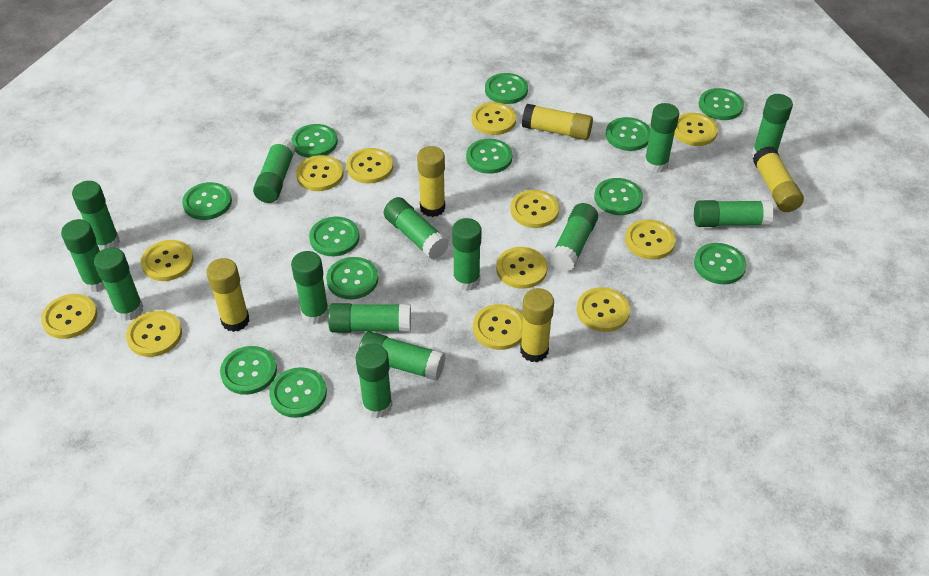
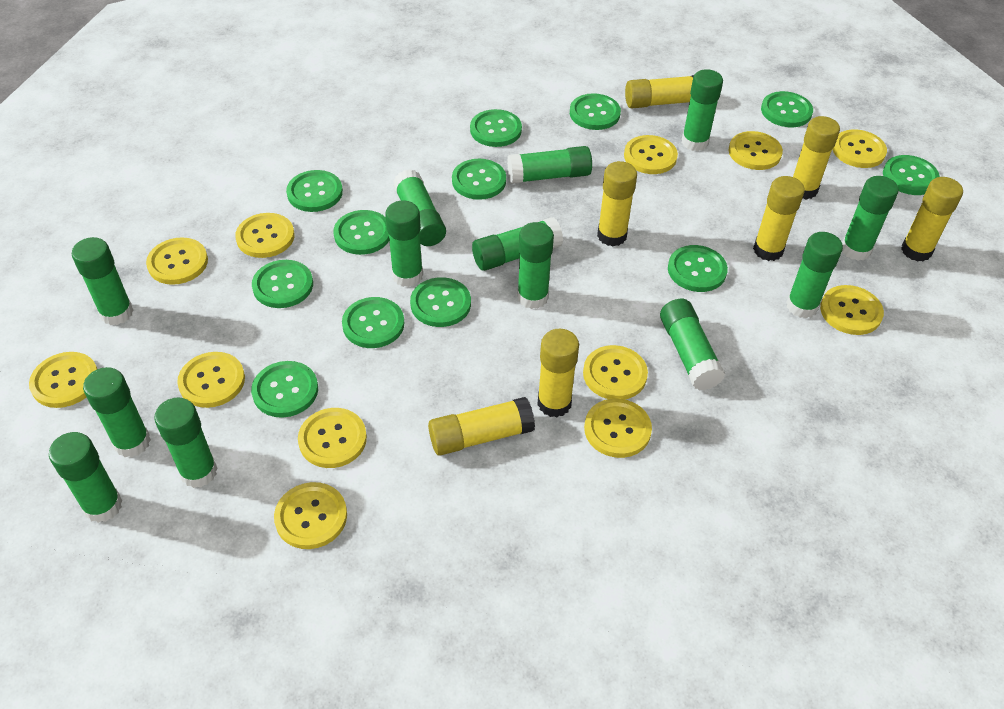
green glue stick: [61,219,105,292] [72,181,120,251] [94,247,143,321] [253,137,295,203] [291,251,329,324] [328,303,411,333] [355,343,393,418] [359,331,445,381] [384,197,449,259] [452,218,482,291] [549,203,598,272] [644,103,679,173] [694,200,774,227] [752,94,793,157] = 14 -> [49,432,122,523] [72,237,134,325] [83,367,151,457] [154,398,217,488] [385,200,423,287] [393,169,446,246] [472,217,563,271] [507,146,592,184] [517,222,554,309] [660,299,725,390] [682,69,723,151] [786,232,843,318] [842,176,899,261] = 13
yellow glue stick: [206,258,249,332] [417,146,445,217] [520,288,554,362] [522,104,593,140] [753,146,804,212] = 5 -> [428,397,535,456] [537,329,579,418] [597,161,637,246] [625,75,694,109] [753,176,805,261] [793,116,840,200] [901,177,963,262] = 7

